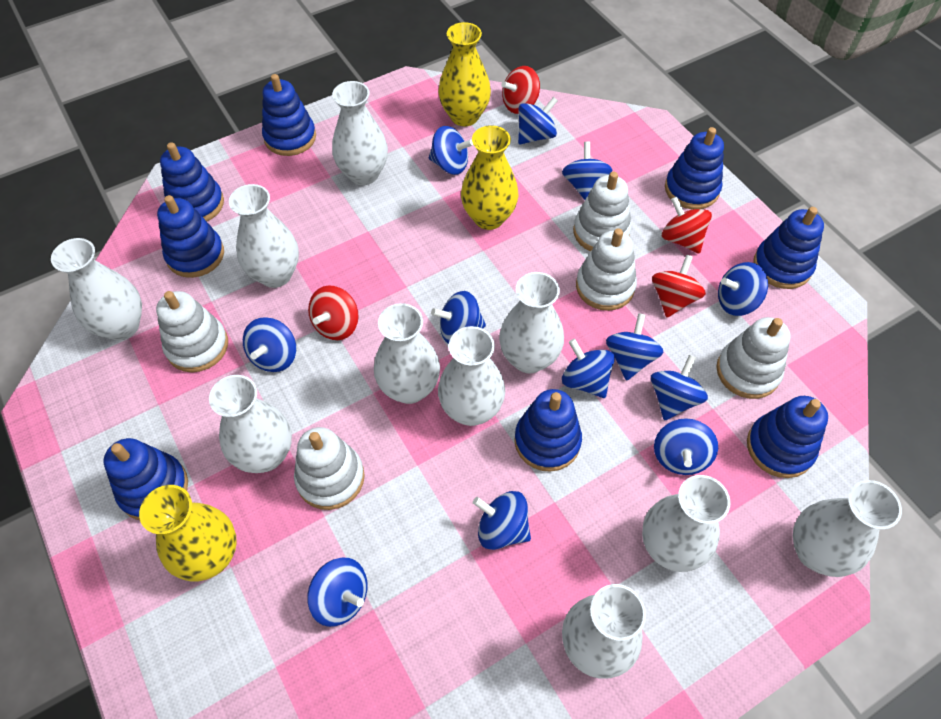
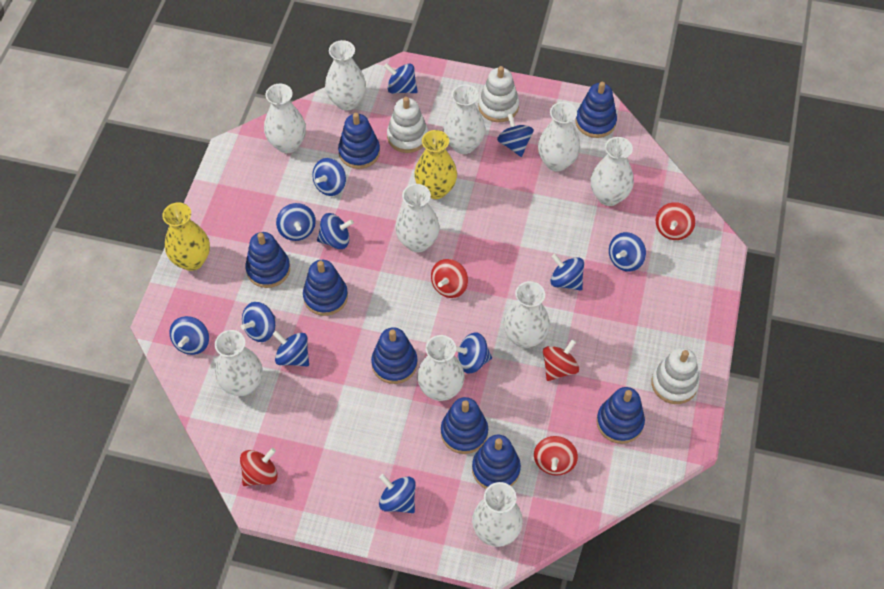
red spinning top: [308,286,358,340] [501,66,540,114] [652,255,706,317] [662,197,712,254] = 4 -> [240,448,278,486] [431,259,468,298] [534,436,578,476] [543,339,579,381] [656,202,695,240] = 5
white stacking toy: [156,291,228,372] [294,427,365,510] [573,171,632,251] [576,228,637,311] [717,317,791,399] = 5 -> [387,97,428,153] [478,66,519,122] [651,348,699,404] = 3
yellow vase: [139,485,237,582] [438,22,491,126] [461,125,519,230] = 3 -> [162,202,210,271] [414,130,457,199] = 2

